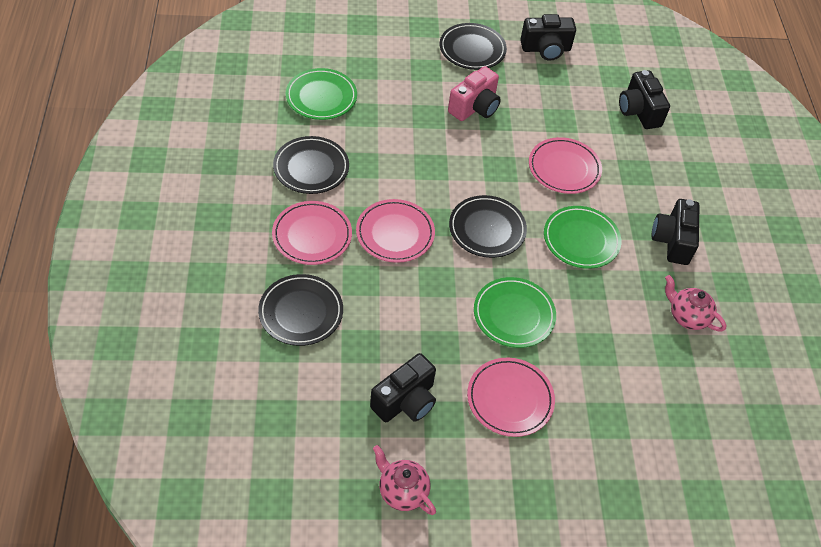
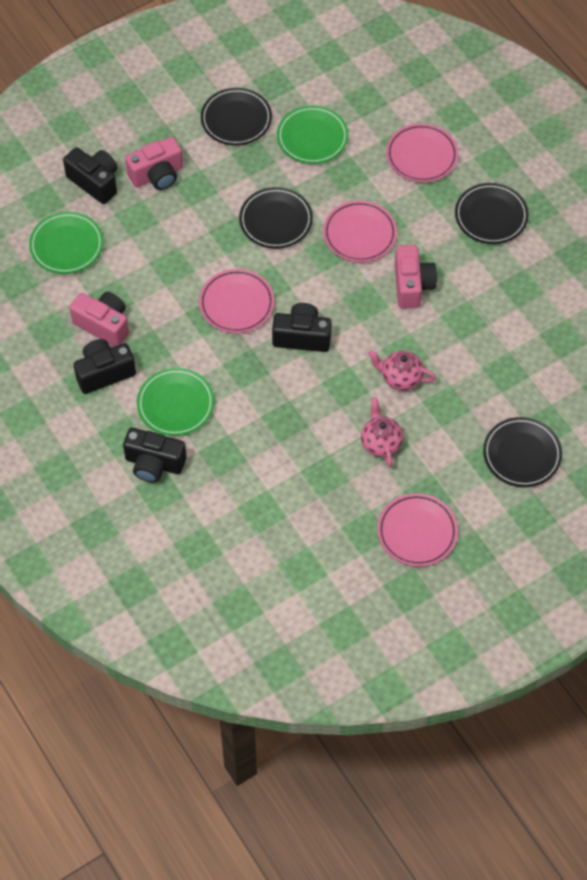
pink camera: [448,66,501,121] = 1 -> [69,292,129,347] [125,137,183,190] [395,245,437,309] = 3

